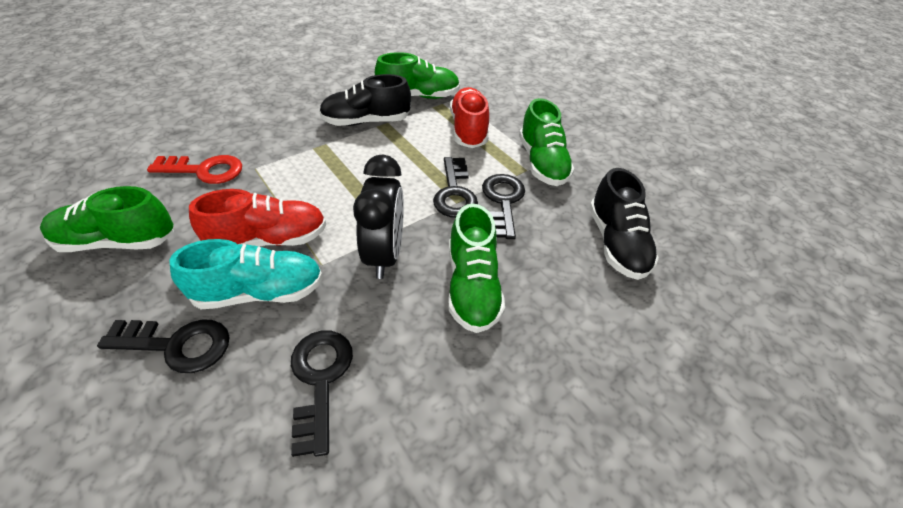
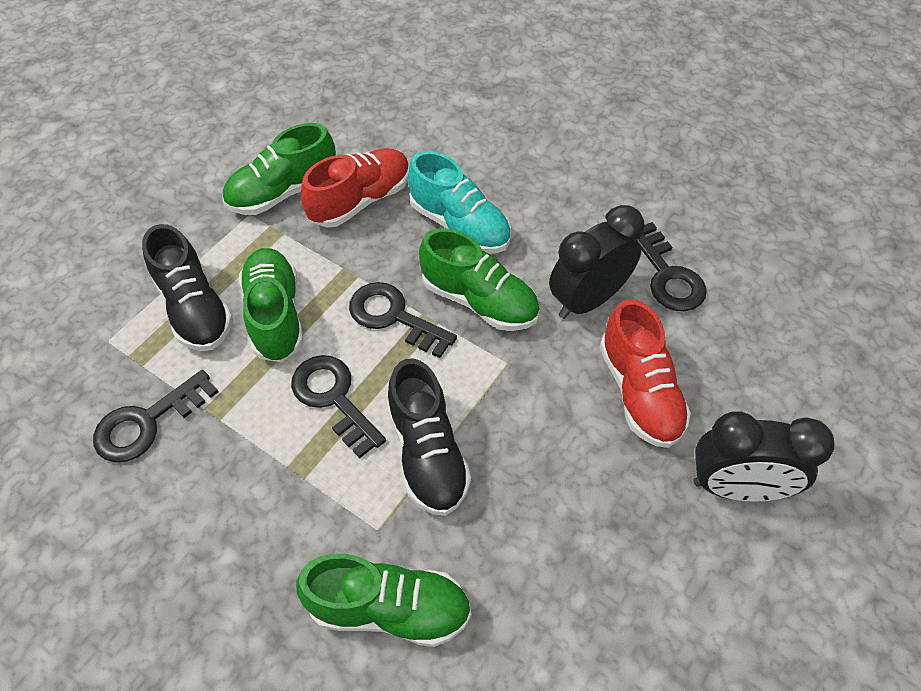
black clock: [353,154,404,279] = 1 -> [549,205,644,319] [693,411,835,502] = 2
red key: [147,155,242,184] = 1 -> none = 0

